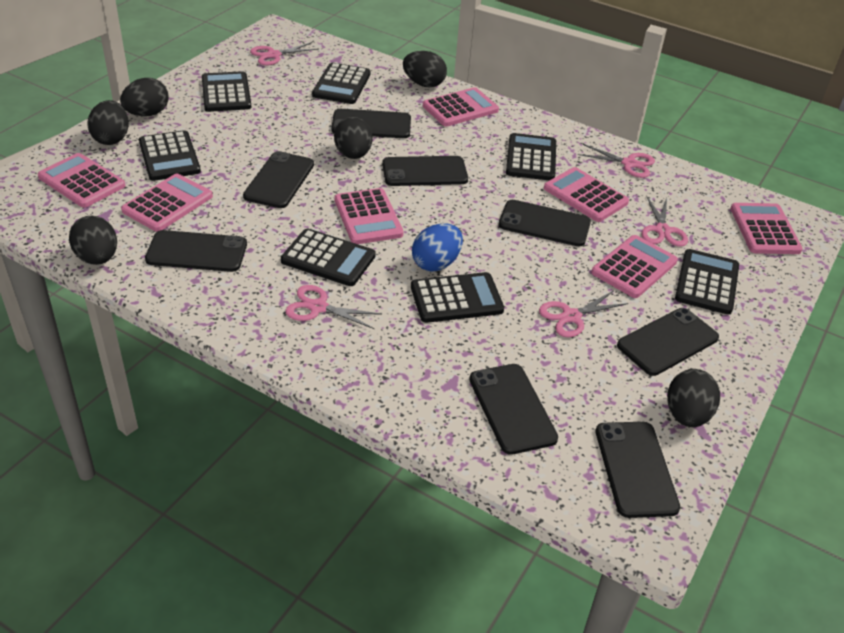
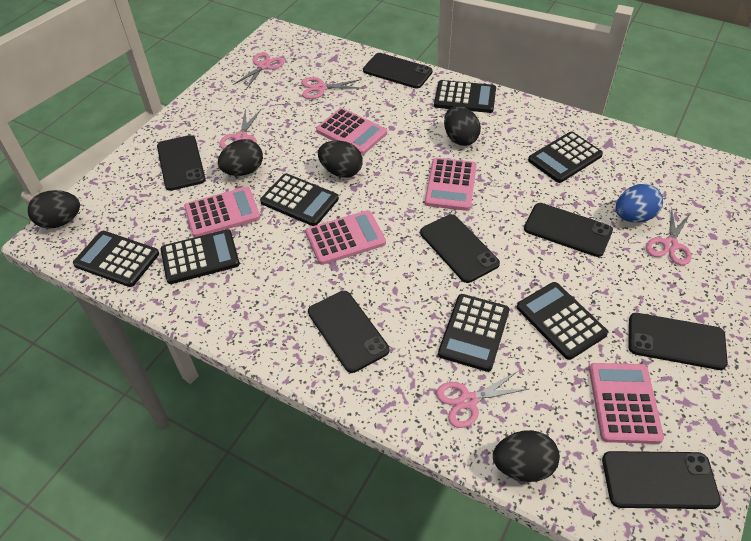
black egg: [69,216,117,265] [87,100,129,145] [120,78,169,116] [334,117,372,159] [403,51,447,88] [667,369,720,427] = 6 -> [28,190,80,229] [218,139,263,176] [318,141,363,178] [444,106,481,146] [493,430,560,482] = 5
black phone: [145,230,247,272] [243,151,314,208] [331,109,411,138] [382,156,468,186] [469,364,558,455] [498,200,591,247] [595,422,680,518] [617,308,719,376] = 8 -> [157,135,206,191] [308,291,389,373] [363,53,433,89] [420,214,500,283] [524,203,613,257] [602,451,721,509] [628,313,728,370] = 7
pink calculator: [38,153,125,208] [121,173,213,232] [335,188,404,244] [423,87,499,126] [544,167,629,222] [591,235,678,298] [730,203,803,254] = 7 -> [184,187,260,237] [305,210,386,265] [316,108,387,155] [425,158,477,211] [589,363,664,444] = 5

